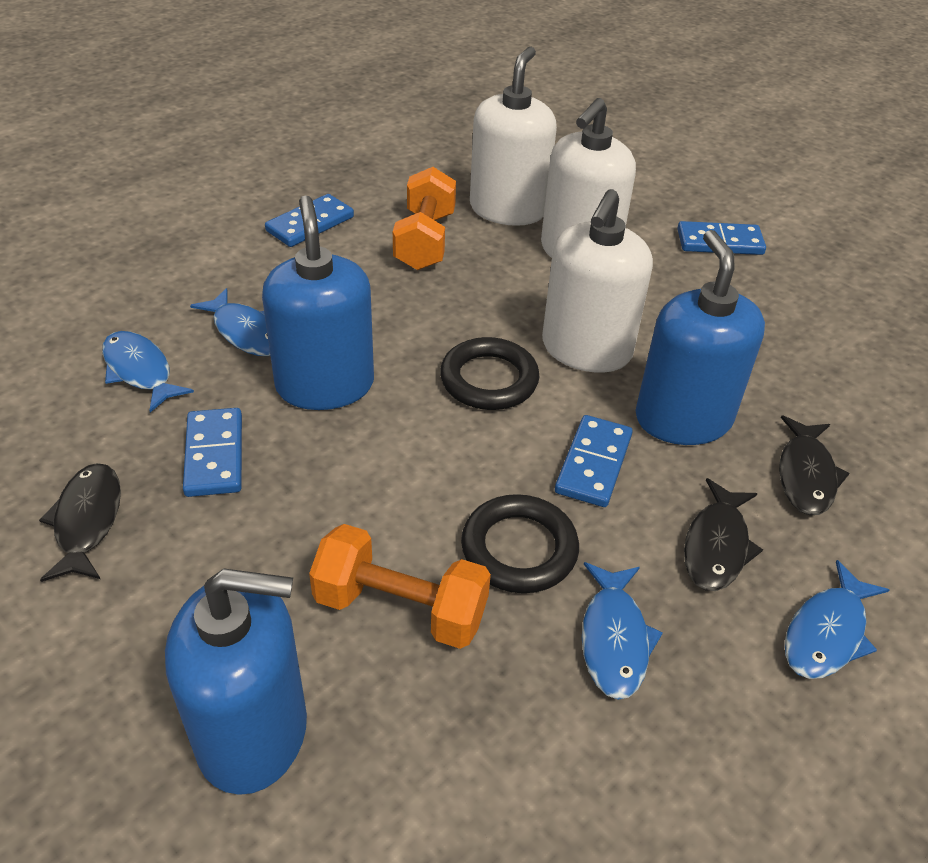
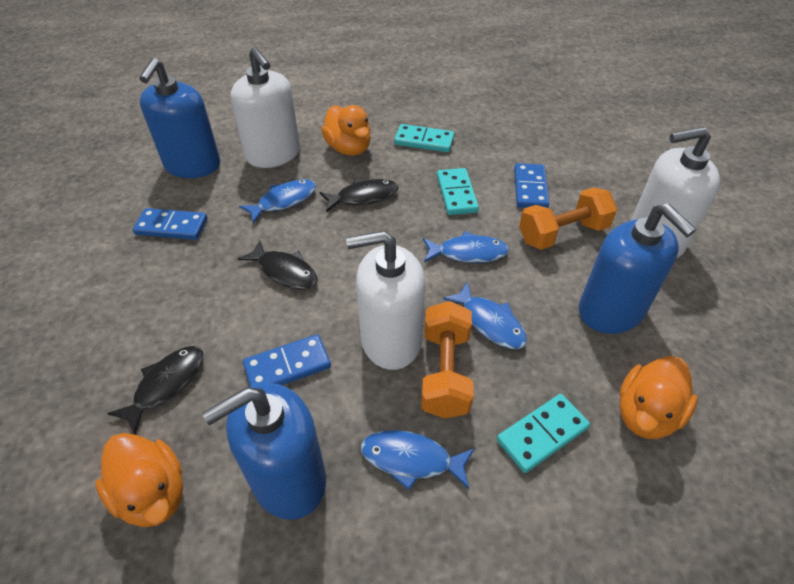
black ring: [440,337,540,410] [461,494,579,593] = 2 -> none = 0
blue domino: [183,408,242,497] [265,194,354,247] [555,415,633,507] [677,221,766,255] = 4 -> [133,208,208,240] [243,334,331,386] [514,163,549,208] = 3
orange duck: none = 0 -> [96,433,183,527] [321,105,371,156] [620,356,698,439] = 3
turquoise domino: none = 0 -> [394,124,454,152] [437,168,479,215] [497,394,590,473] = 3

